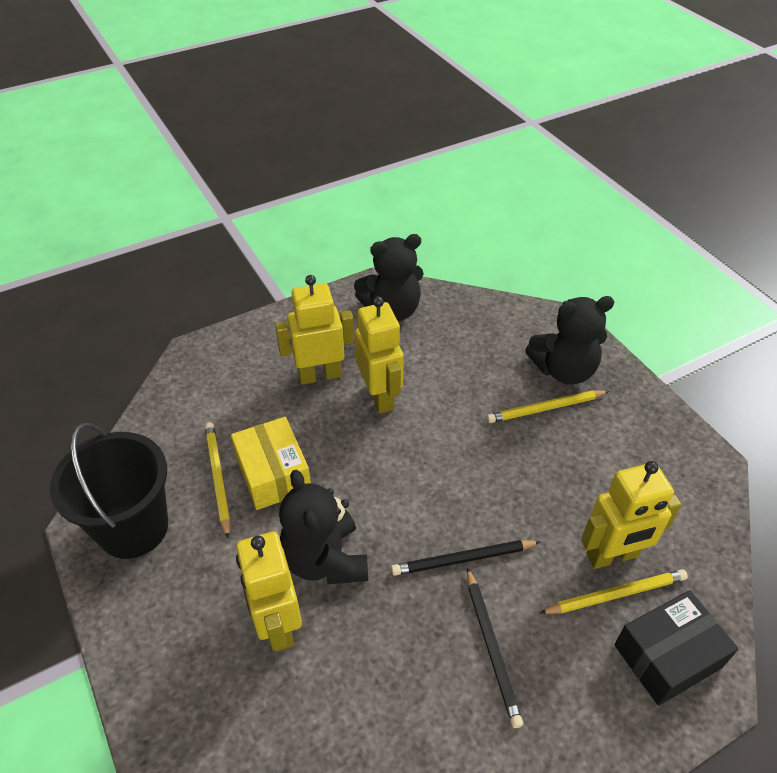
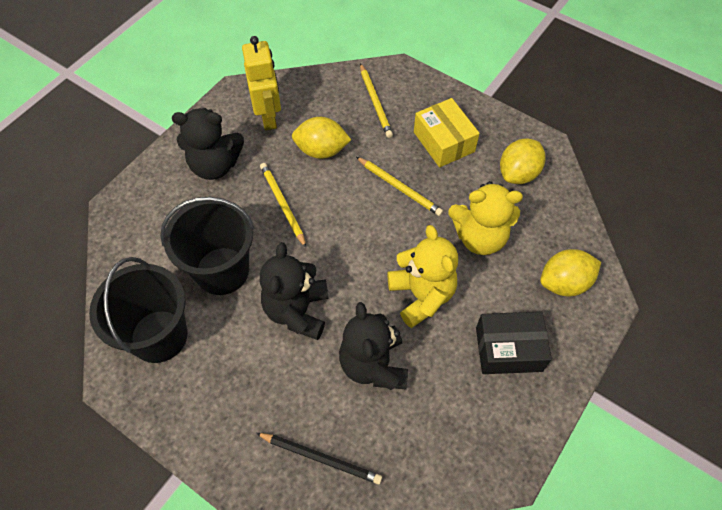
black bucket: [50,423,168,559] = 1 -> [89,257,188,363] [160,197,255,295] = 2
black pencil: [391,540,541,576] [467,567,523,728] = 2 -> [256,433,382,484] = 1
yellow lemon: none = 0 -> [292,117,351,159] [500,138,546,184] [540,249,601,296] = 3
yellow robot: [236,531,302,652] [275,275,354,385] [355,296,404,414] [581,461,681,569] = 4 -> [242,36,281,130] = 1
yellow teddy bear: none = 0 -> [388,225,458,328] [448,181,523,255] = 2

